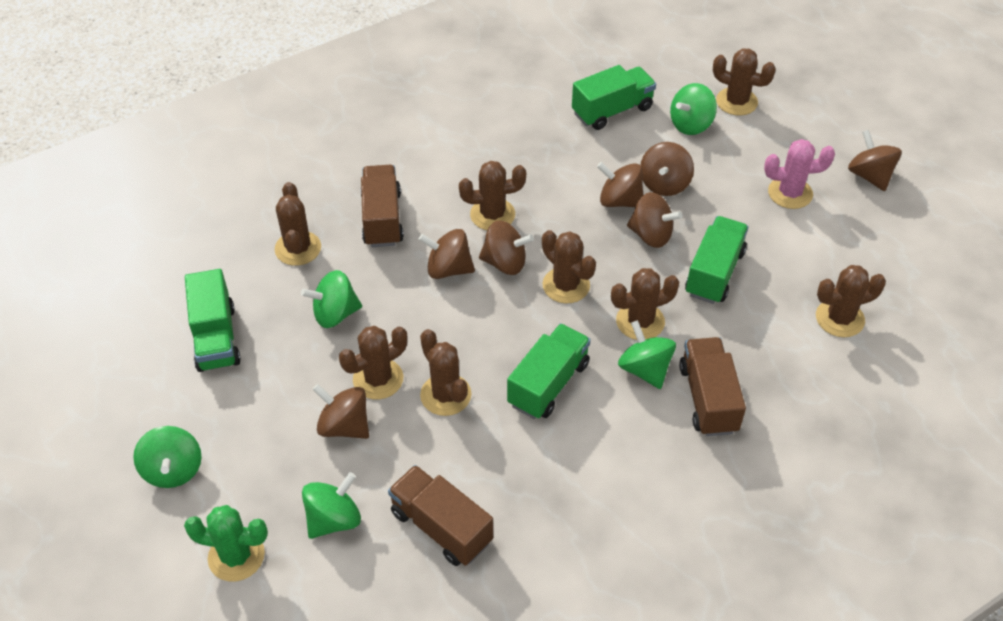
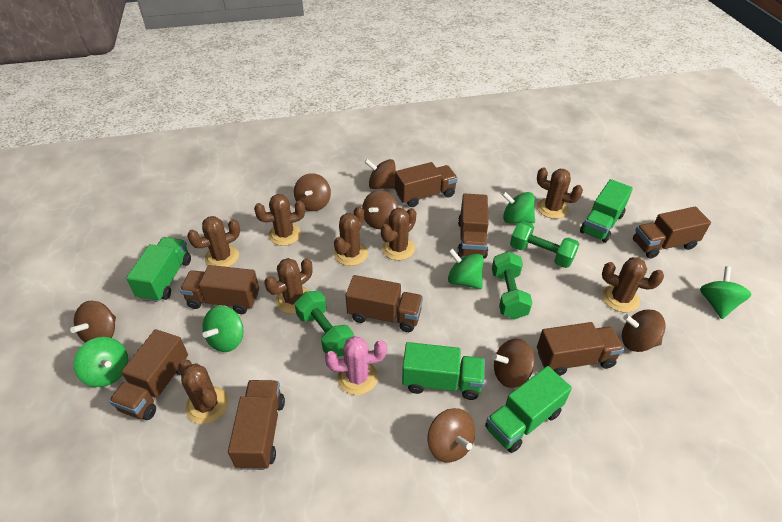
brown truck: [361,165,404,247] [388,465,493,566] [679,337,746,436] = 3 -> [109,329,188,420] [180,265,259,314] [228,380,285,470] [346,275,423,332] [395,162,458,207] [457,193,489,258] [537,322,624,376] [633,207,711,259] = 8
green cactus: [184,505,268,582] = 1 -> none = 0
green dumbbell: none = 0 -> [295,291,354,357] [492,251,532,319] [510,221,579,268] = 3

